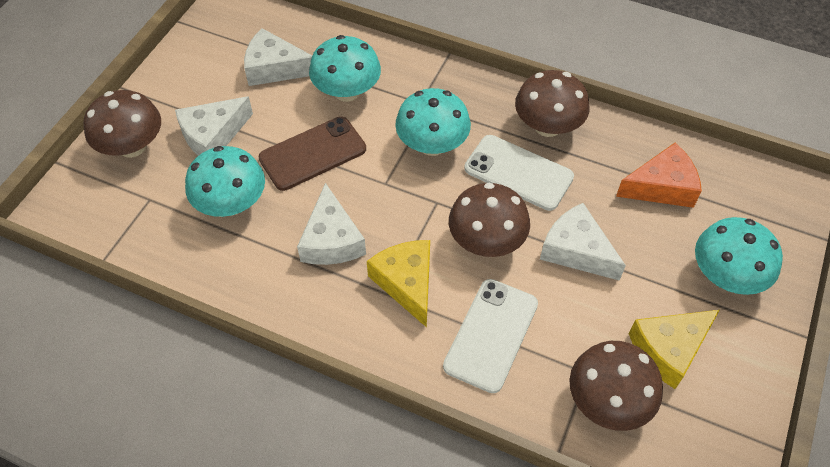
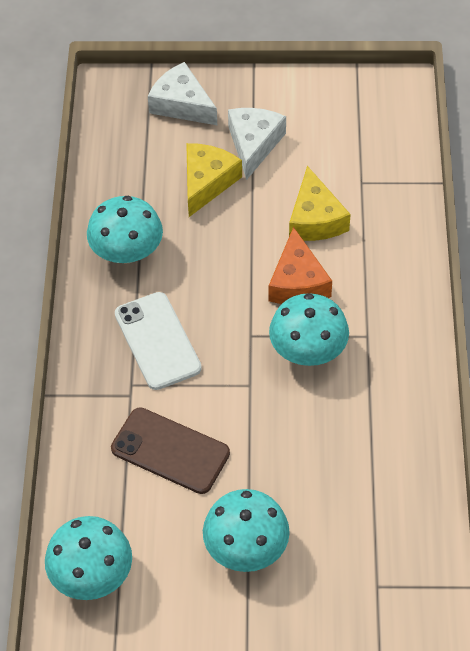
brown mushroom: [83,90,161,158] [449,183,530,257] [515,70,589,137] [570,341,663,431] = 4 -> none = 0
white cheese: [175,96,253,156] [244,28,312,86] [297,183,366,265] [540,203,626,281] = 4 -> [148,62,217,125] [228,108,286,180] = 2
white phone: [443,279,538,393] [464,135,574,211] = 2 -> [115,292,202,390] = 1

